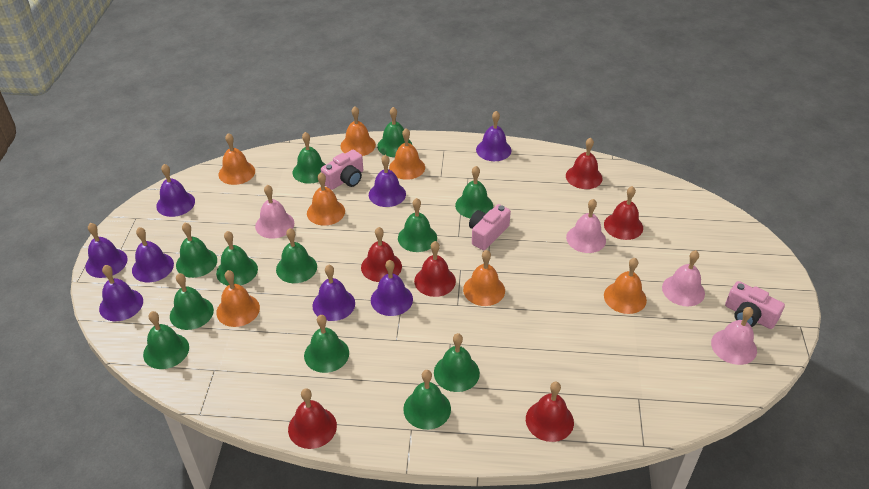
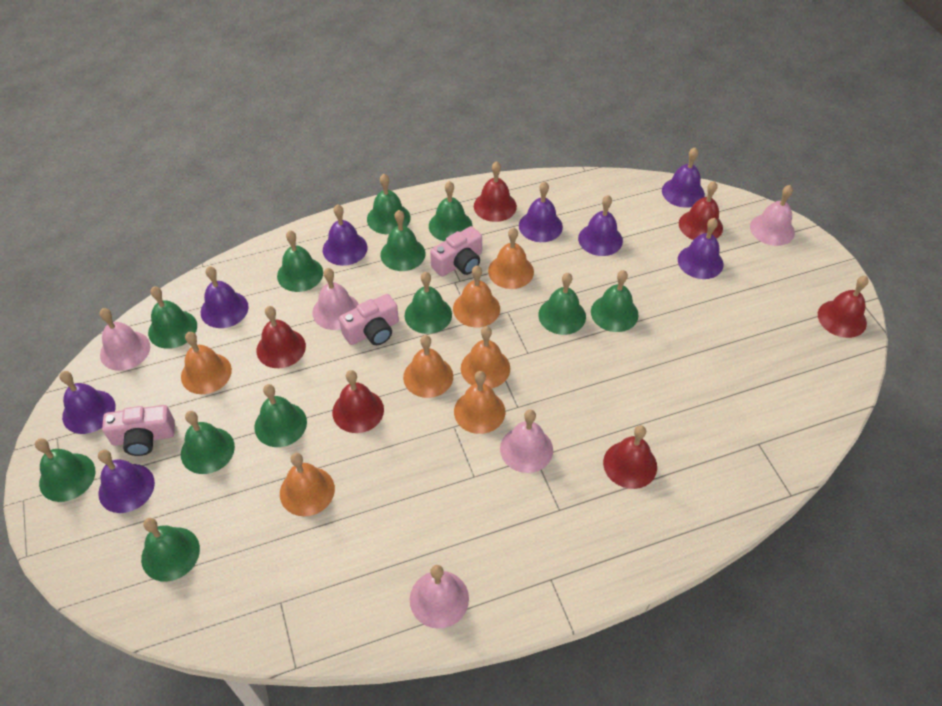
pink bell: [255,185,294,238] [566,199,606,253] [662,250,705,306] [711,307,757,365] = 4 -> [100,308,150,371] [312,268,359,330] [410,565,469,629] [500,410,553,473] [750,185,795,246] = 5

